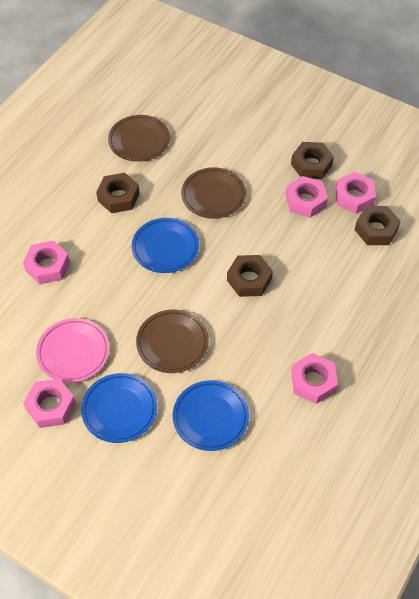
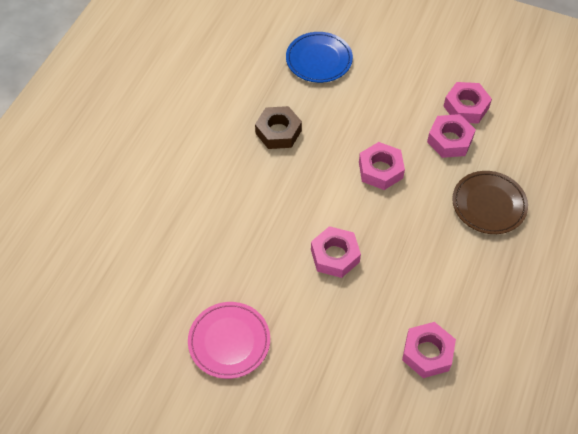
blue plate: [81,373,157,443] [132,218,199,273] [173,380,249,451] = 3 -> [286,32,353,83] = 1
brown nut: [96,173,140,213] [227,255,273,297] [291,142,334,179] [355,206,400,245] = 4 -> [255,106,302,149] = 1
brown plate: [108,115,170,162] [136,310,209,373] [181,167,246,219] = 3 -> [452,171,528,234] = 1

